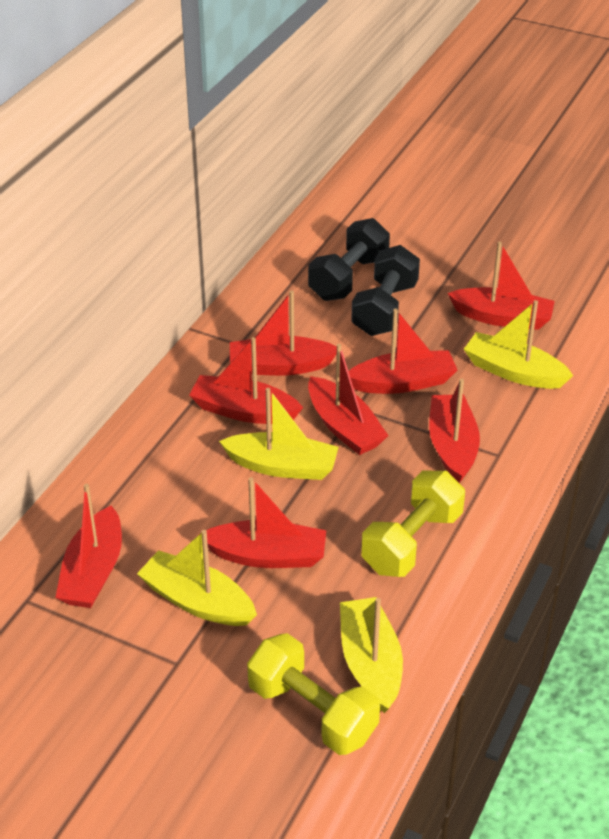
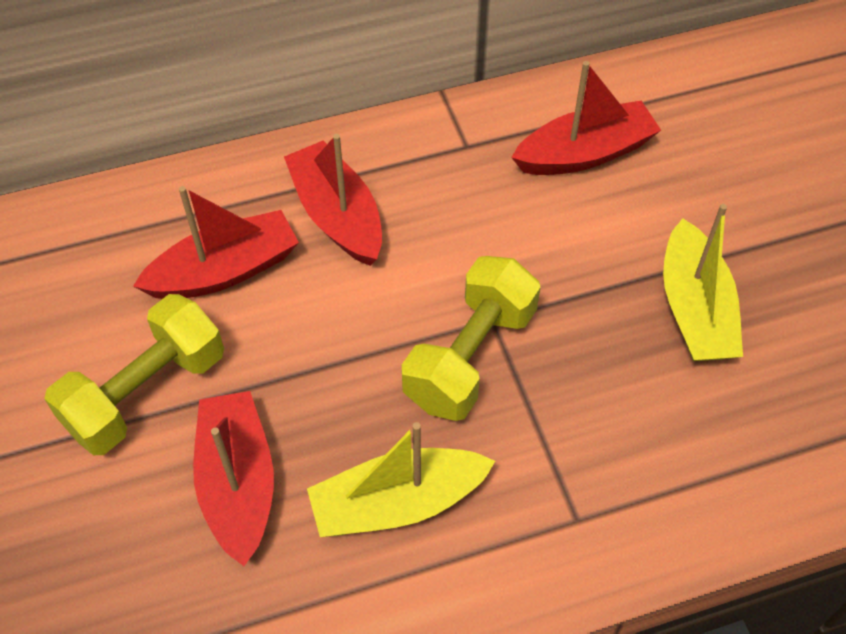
black dumbbell: [308,218,390,301] [351,245,420,336] = 2 -> none = 0
red boat: [55,484,122,608] [189,337,303,424] [201,477,326,568] [230,290,337,376] [308,344,388,455] [349,309,457,394] [429,379,480,483] [447,242,555,330] = 8 -> [133,186,299,299] [193,391,274,566] [284,134,382,266] [511,61,661,175] = 4
yellow boat: [137,530,257,626] [219,388,339,480] [340,597,403,713] [464,300,573,389] = 4 -> [307,422,495,537] [663,204,743,361] = 2

